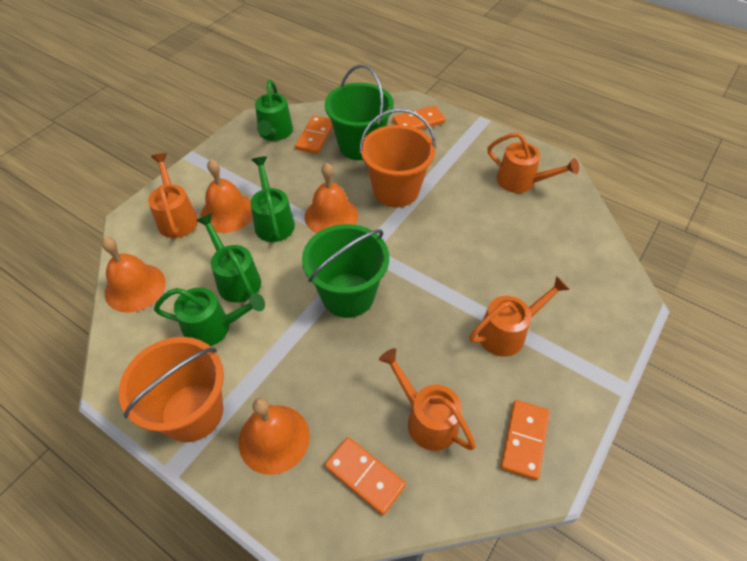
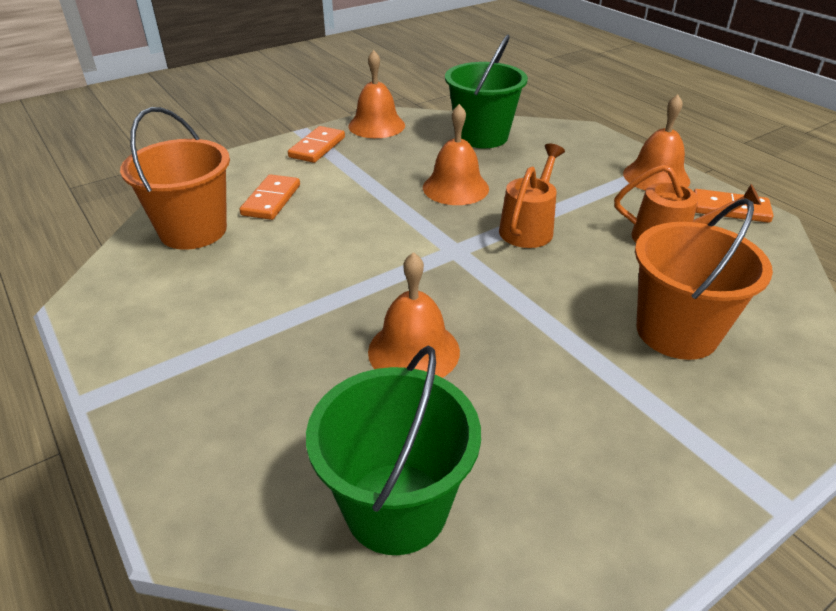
green watering can: [154,287,265,346] [196,213,261,303] [251,156,295,242] [255,80,293,141] = 4 -> none = 0
orange domino: [295,115,333,154] [325,437,406,515] [393,105,446,130] [501,400,550,480] = 4 -> [240,174,300,220] [288,126,345,163] [694,189,774,223] = 3
orange watering can: [148,153,198,238] [379,348,476,451] [469,276,570,357] [487,132,579,193] = 4 -> [499,144,565,248] [614,164,761,242] = 2

